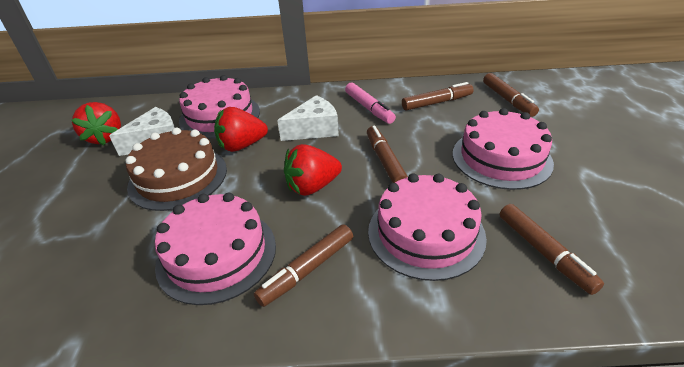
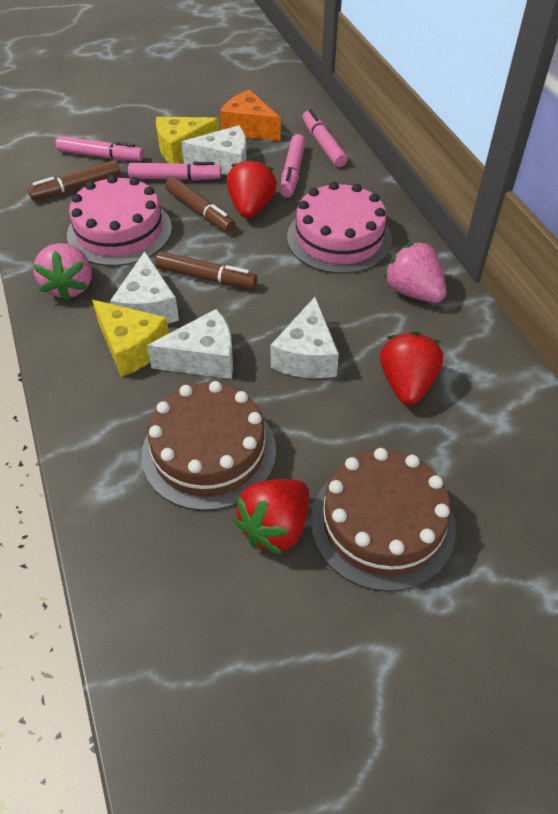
brown cake: [125,127,227,211] = 1 -> [141,381,276,511] [311,448,456,592] = 2
brown marker: [254,224,353,307] [367,126,408,183] [402,82,474,110] [483,73,539,117] [500,204,604,295] = 5 -> [27,160,121,201] [155,251,257,289] [165,177,236,233] = 3
orange cheese: none = 0 -> [220,90,281,141] = 1
pink cake: [155,192,276,305] [179,75,260,139] [368,173,487,281] [453,108,554,190] = 4 -> [67,175,172,266] [287,181,392,274] = 2
pink marker: [345,83,396,124] = 1 -> [56,136,144,161] [128,162,221,180] [280,134,306,198] [303,109,348,167] = 4
pink strawberry: none = 0 -> [33,243,92,301] [383,241,446,303] = 2
white cheese: [109,107,175,156] [277,95,339,141] = 2 -> [110,251,179,324] [147,309,233,379] [181,125,247,175] [271,297,339,378] = 4
yellow cheese: none = 0 -> [92,300,169,377] [156,117,220,163] = 2

